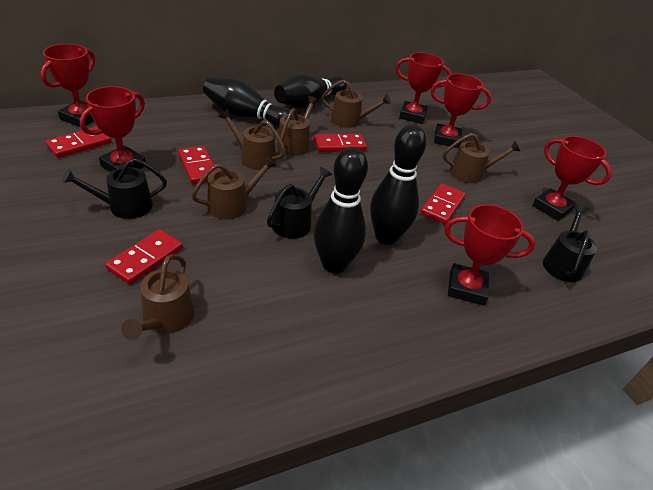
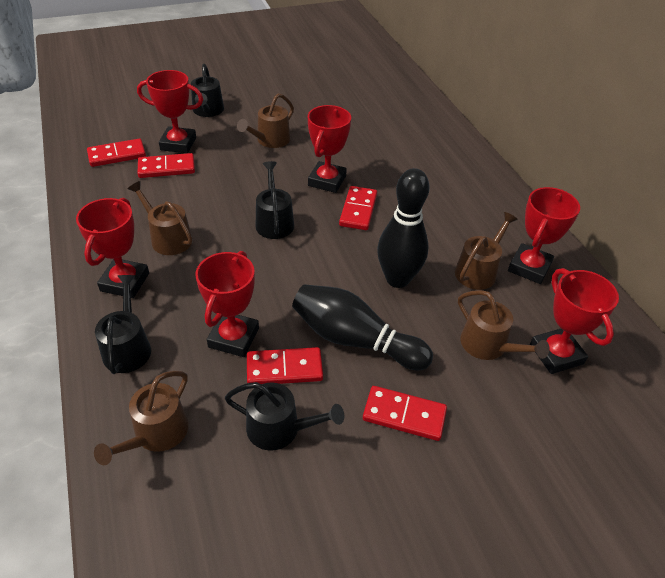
black bowling pin: [203,77,294,128] [274,73,347,109] [314,147,368,274] [370,125,426,245] = 4 -> [292,284,433,370] [377,168,430,288] = 2
black watering can: [62,158,167,219] [267,167,332,239] [543,204,597,282] = 3 -> [95,275,151,374] [191,64,224,117] [225,382,344,451] [256,161,294,239] = 4
brown watering can: [121,254,194,340] [191,156,276,219] [218,109,286,170] [277,96,319,156] [322,80,391,128] [443,133,520,183] = 6 -> [94,371,189,465] [128,181,193,255] [237,94,294,148] [455,212,518,290] [458,290,549,360] = 5

